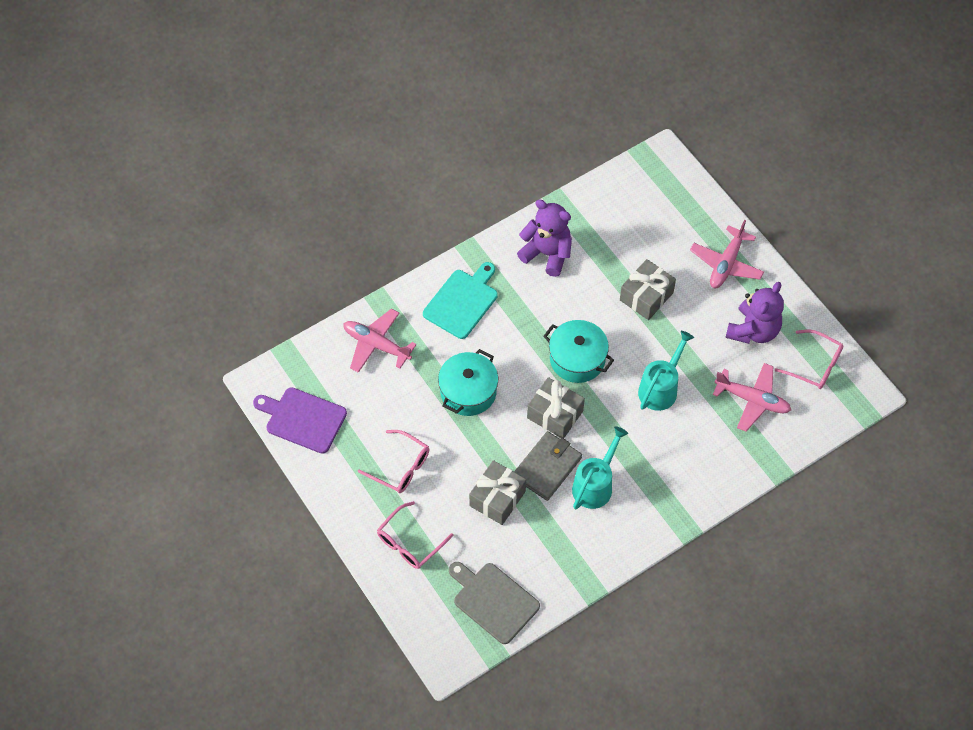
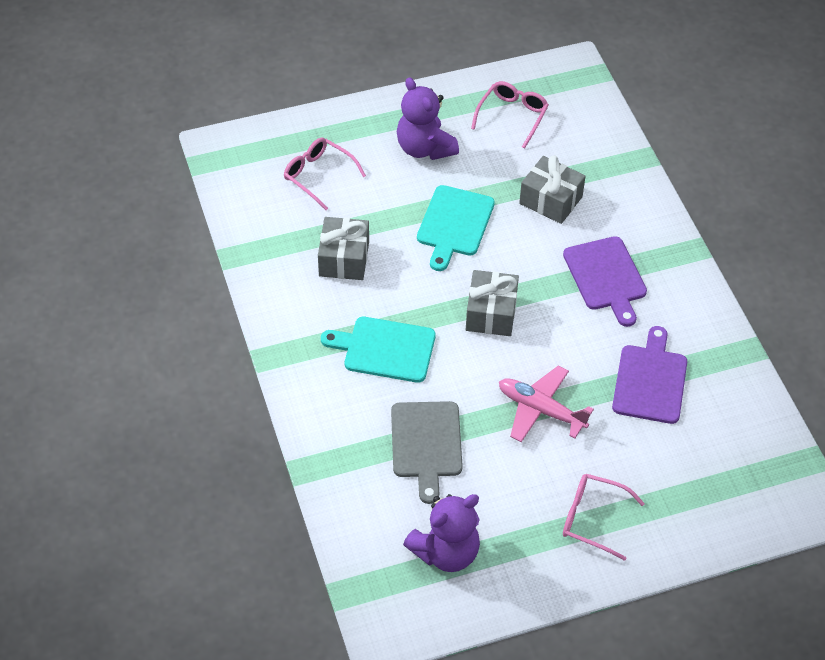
grey wallet: [514,431,582,501] = 1 -> none = 0
pink plane: [343,309,416,373] [690,220,764,288] [713,363,791,432] = 3 -> [499,366,594,442] = 1
purple cutting board: [253,387,347,454] = 1 -> [563,236,647,327] [612,326,687,424] = 2
turquoise cutting board: [423,262,498,339] = 1 -> [321,317,436,383] [417,185,495,271] = 2
turquoise pot: [438,349,498,416] [543,320,614,383] = 2 -> none = 0
turquoise watering can: [572,426,628,510] [638,331,694,411] = 2 -> none = 0

